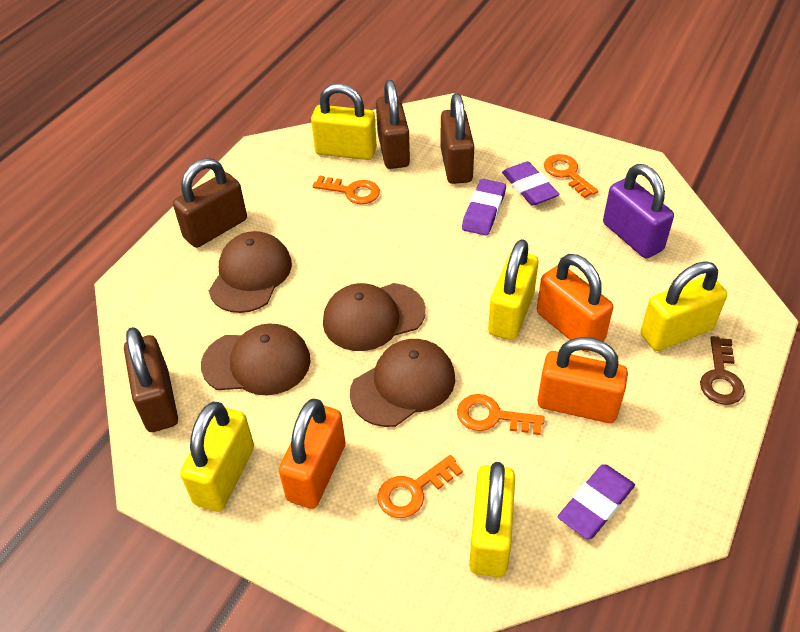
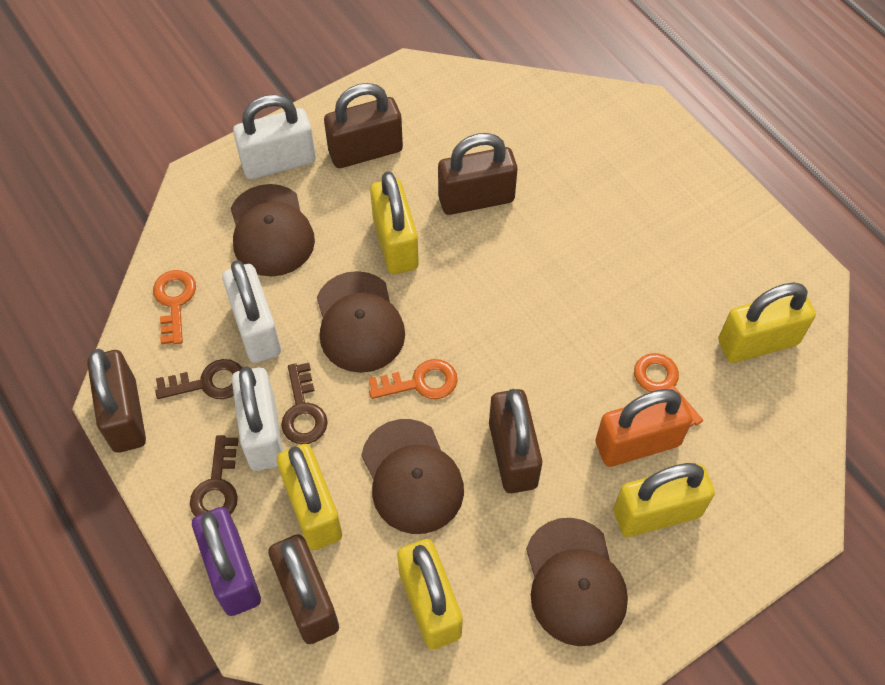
brown key: [700,336,745,405] = 1 -> [155,359,242,399] [190,435,239,517] [281,363,328,444] = 3
brown padlock: [124,327,178,432] [173,158,247,248] [376,80,410,169] [440,93,474,184] = 4 -> [87,349,146,453] [268,534,339,644] [324,83,403,168] [438,133,518,215] [489,389,542,493] = 5
orange key: [313,175,380,204] [377,455,463,518] [457,394,544,435] [544,154,598,198] = 4 -> [153,270,196,344] [369,359,458,399] [634,353,703,428] = 3
orange padlock: [279,399,345,509] [537,254,613,352] [538,337,628,423] = 3 -> [595,389,692,467] = 1
purple eraser: [462,179,506,236] [502,161,559,206] [558,464,635,539] = 3 -> none = 0
white padlock: none = 0 -> [222,260,281,363] [232,366,283,471] [233,94,316,179] = 3

